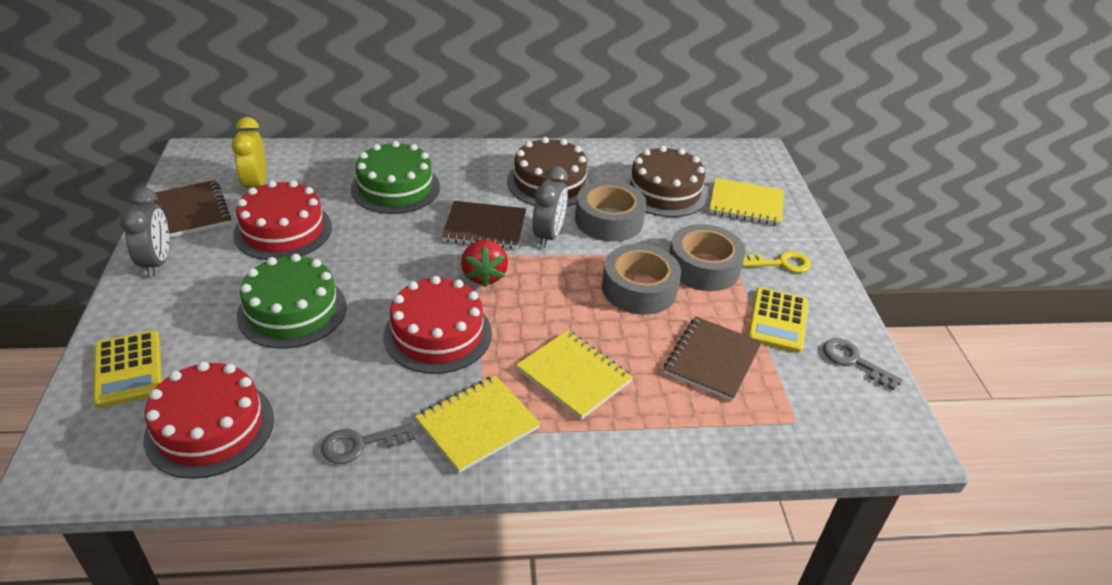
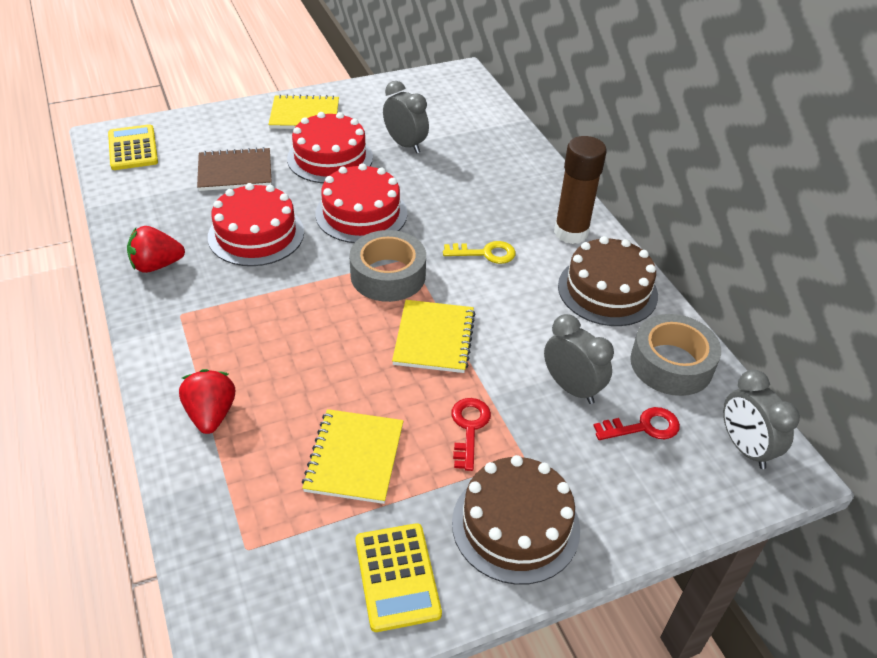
brown glue stick: none = 0 -> [554,136,607,244] = 1
brown notebook: [153,180,231,238] [442,201,526,249] [664,317,762,401] = 3 -> [197,147,272,191] = 1
green cake: [237,254,347,349] [351,141,440,214] = 2 -> none = 0
grey clock: [120,187,169,277] [533,166,568,248] = 2 -> [383,81,429,153] [544,314,614,404] [723,370,800,469] = 3
grey key: [321,423,416,464] [823,338,903,390] = 2 -> none = 0
grey tape: [575,180,646,242] [602,244,681,315] [669,224,746,291] = 3 -> [349,230,426,302] [630,314,721,396] = 2
red key: none = 0 -> [451,398,491,471] [593,407,680,440] = 2
red strawberry: [461,240,508,287] = 1 -> [127,226,185,273] [179,369,235,434] = 2
yellow clock: [231,117,266,188] = 1 -> none = 0

